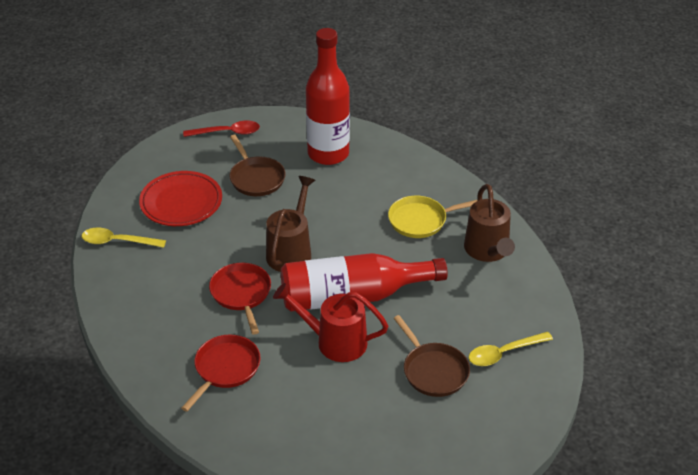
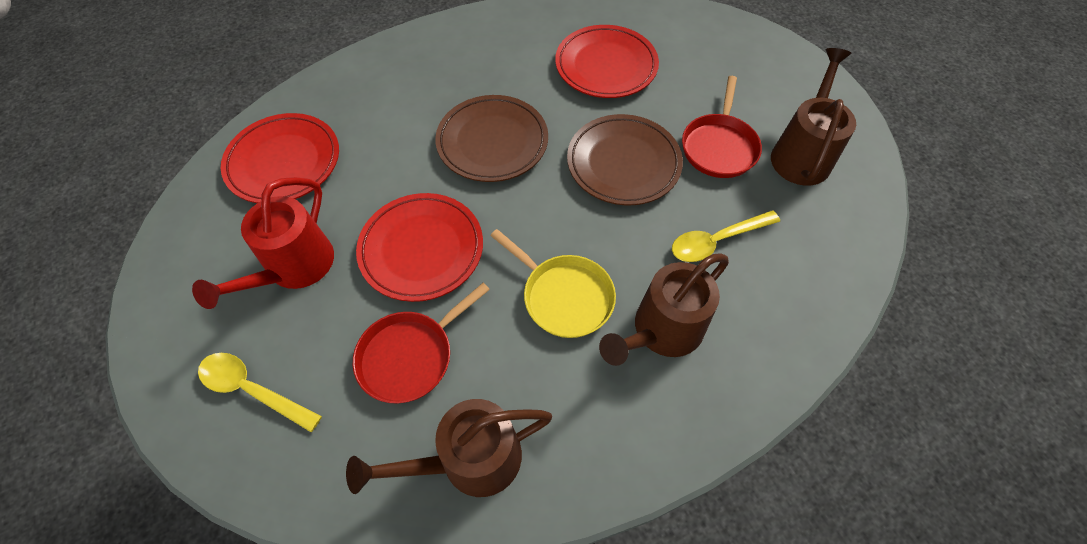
brown pan: [229,135,286,196] [393,315,470,397] = 2 -> none = 0
brown plate: none = 0 -> [435,95,548,182] [567,114,683,205] = 2
brown watering can: [266,176,315,272] [464,184,515,262] = 2 -> [346,399,552,497] [599,253,729,366] [771,48,856,186] = 3
red bottle: [281,253,448,312] [306,28,350,165] = 2 -> none = 0
red plate: [139,171,222,226] = 1 -> [221,113,339,203] [356,193,483,302] [555,25,659,98] = 3
red spoon: [183,121,260,137] = 1 -> none = 0

